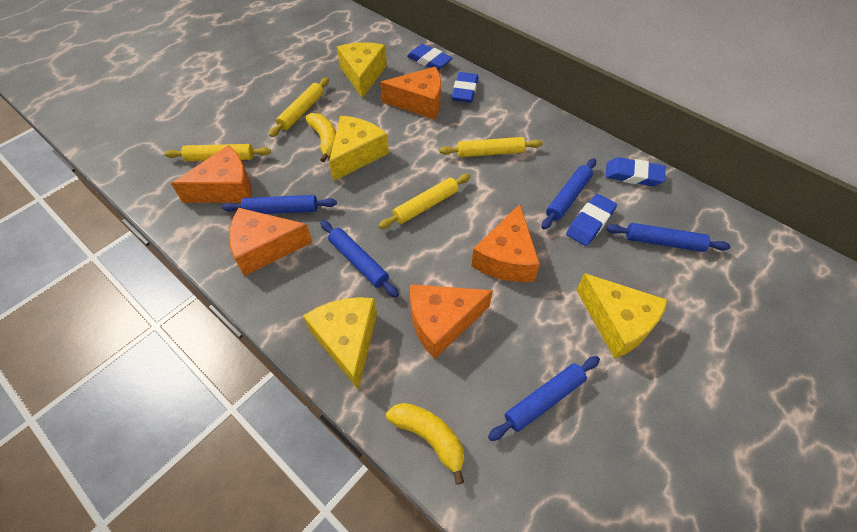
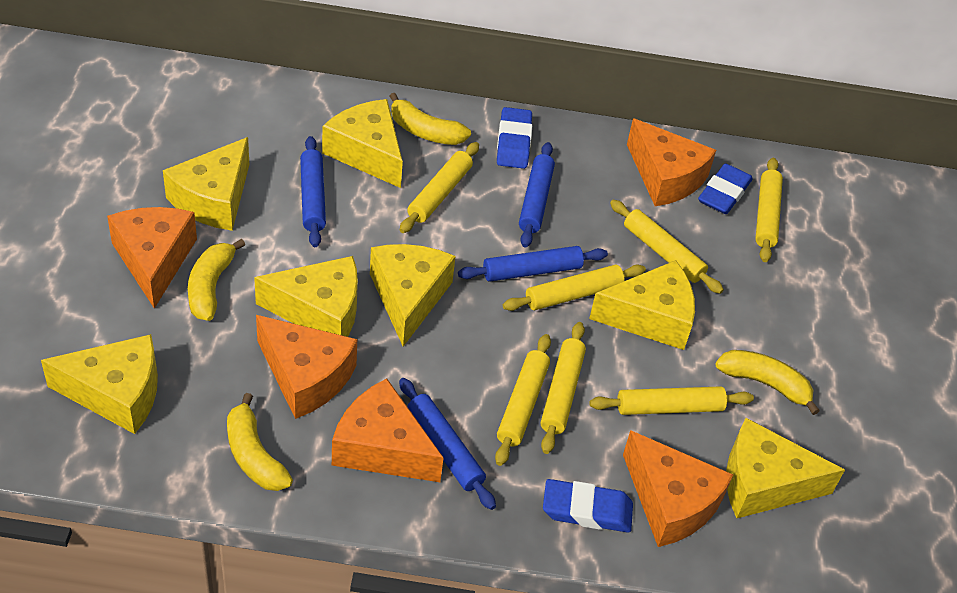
blue eraser: [407,44,452,70] [452,72,478,103] [566,194,617,246] [605,157,665,186] = 4 -> [497,107,532,169] [543,479,633,533] [698,163,753,214] = 3
blue rolling pin: [222,195,337,214] [320,220,399,297] [488,356,600,441] [541,158,596,230] [606,223,731,252] = 5 -> [300,136,326,247] [399,378,496,510] [458,246,608,282] [519,142,555,248] = 4
yellow banana: [305,113,336,162] [386,403,464,485] = 2 -> [188,239,245,321] [227,393,293,491] [389,93,471,145] [715,350,820,415] = 4
yellow cheese: [303,297,377,390] [329,116,389,181] [337,42,387,98] [577,273,668,359] = 4 -> [41,334,158,434] [163,137,249,231] [254,256,358,337] [322,99,403,188] [370,244,456,346] [589,260,695,350] [726,418,845,518] = 7
yellow rolling pin: [164,144,271,161] [269,78,329,137] [378,174,471,229] [439,137,543,157] = 4 -> [400,142,479,233] [495,334,551,466] [503,265,646,311] [541,322,586,454] [589,386,754,415] [610,200,724,294] [755,158,783,262] = 7

